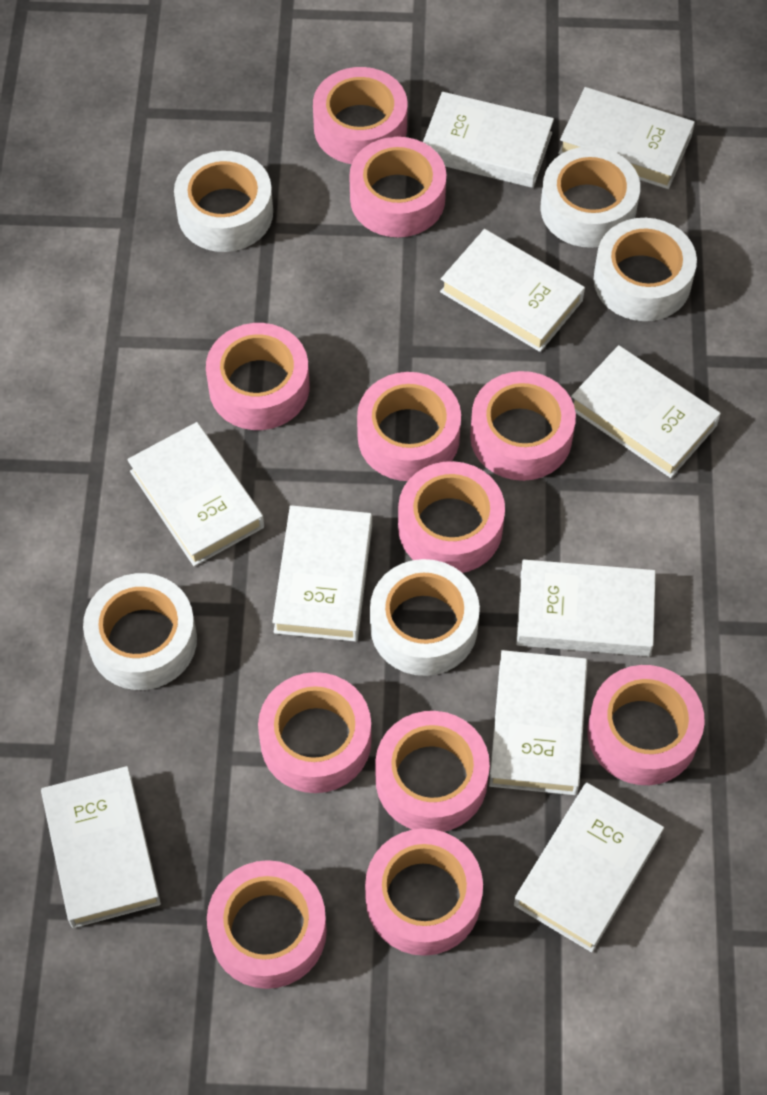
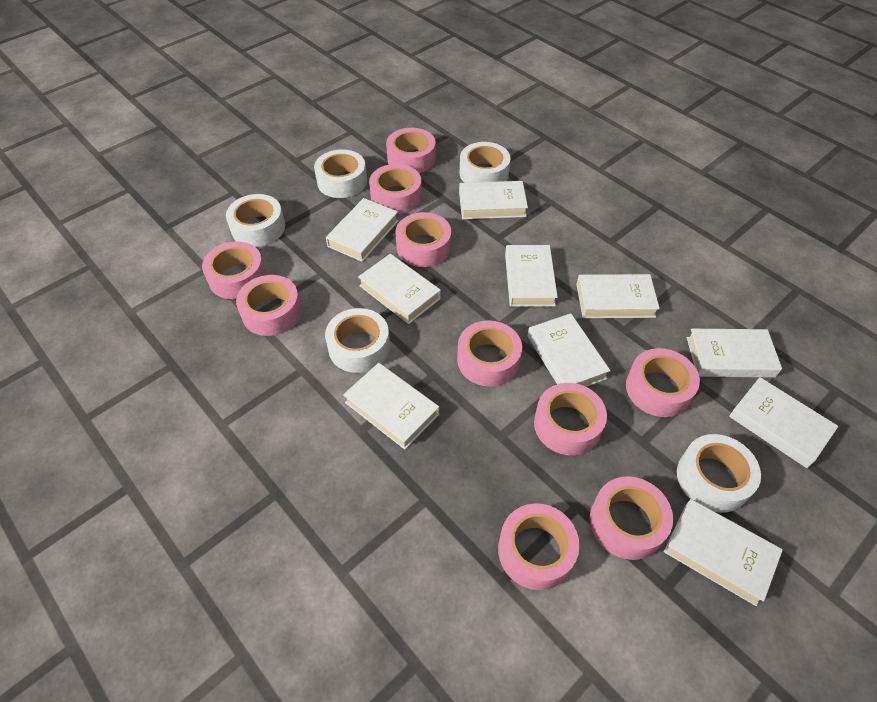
pink tape: [206,323,310,430] [207,860,327,989] [258,672,371,793] [313,67,407,164] [349,137,447,237] [357,372,461,481] [365,829,483,956] [375,711,490,832] [398,461,505,573] [470,371,576,481] [587,665,705,785] = 11 -> [202,241,266,299] [236,275,302,336] [369,164,422,214] [386,128,436,173] [396,212,451,267] [457,321,522,387] [498,503,580,590] [534,383,607,455] [590,476,673,560] [626,348,700,417] = 10

